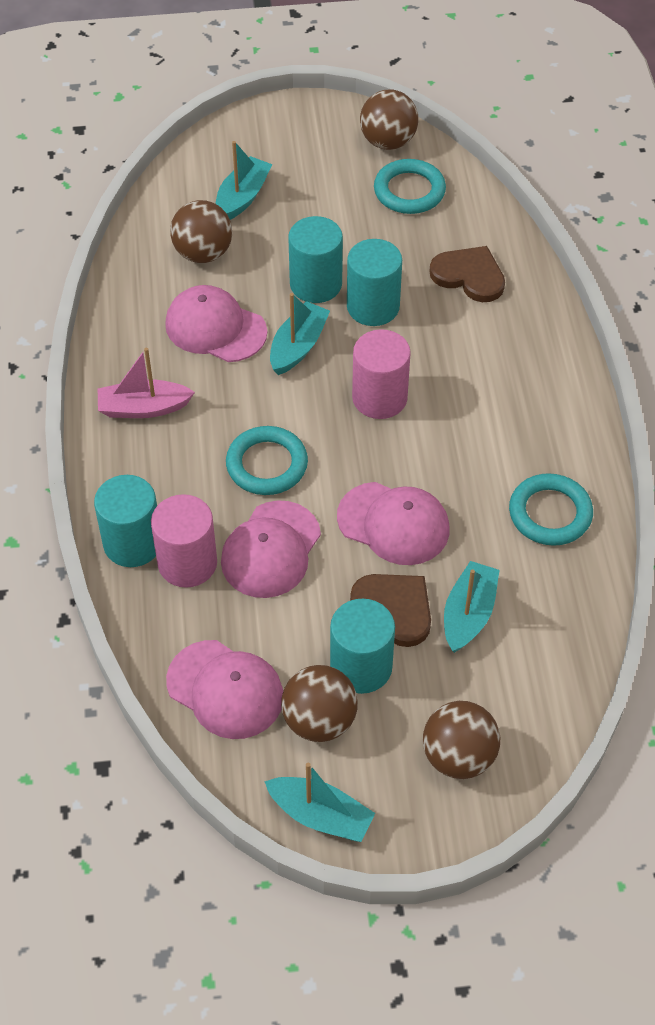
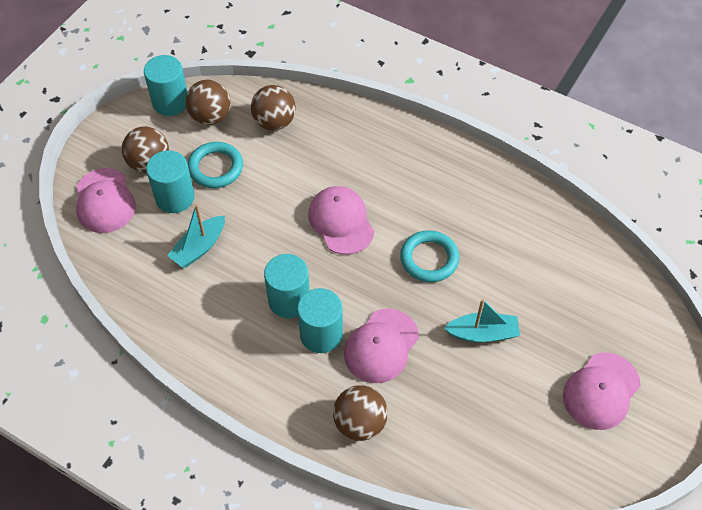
brown heart: [350,574,431,647] [430,246,505,302] = 2 -> none = 0
pink boat: [98,348,195,418] = 1 -> none = 0
pink cylinder: [151,494,217,588] [352,329,411,419] = 2 -> none = 0
turquoise boat: [216,141,272,220] [264,763,375,842] [270,293,330,375] [444,561,500,653] = 4 -> [167,204,225,268] [444,299,520,343] = 2
turquoise ring: [226,426,308,495] [374,159,446,214] [509,473,593,546] = 3 -> [188,142,243,188] [400,230,459,282] = 2

